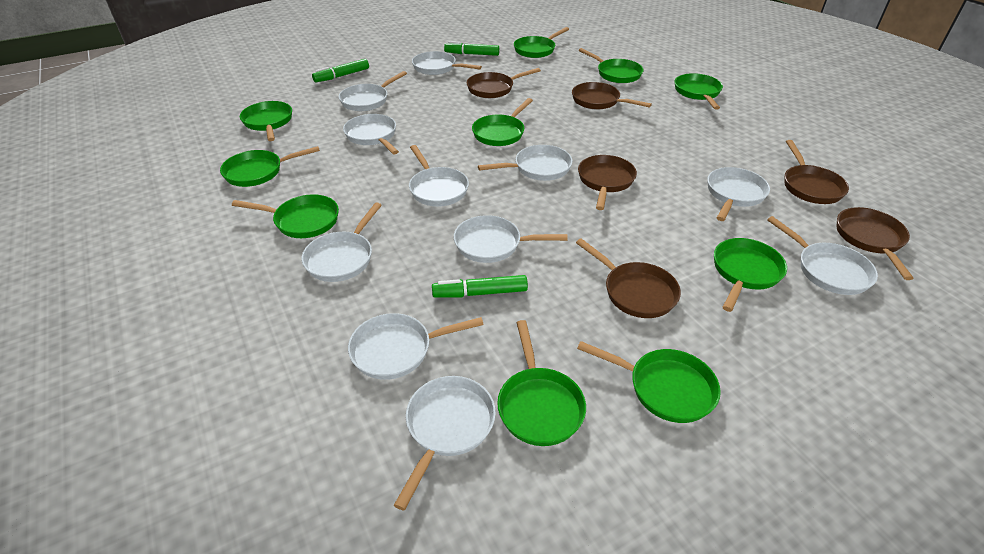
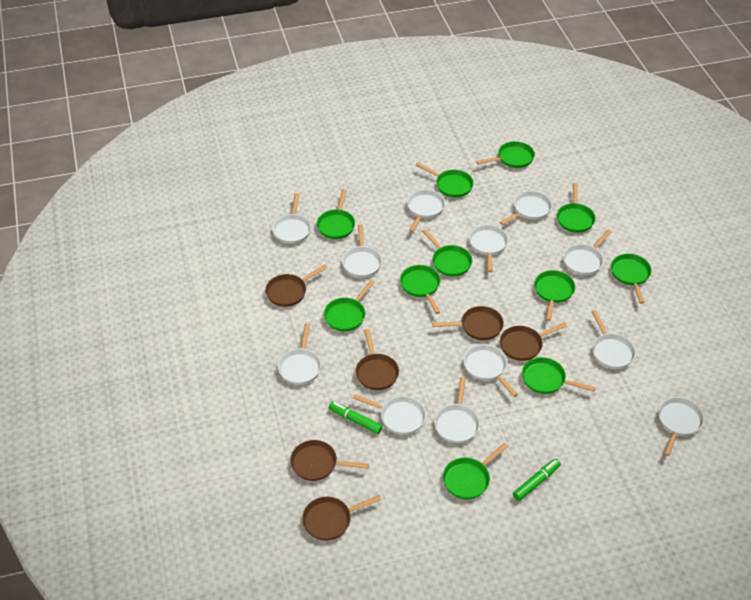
green marker: [312,59,369,82] [432,275,528,298] [444,41,499,56] = 3 -> [329,401,383,434] [513,459,561,501] = 2
green pan: [220,146,320,187] [232,194,339,238] [240,101,292,141] [472,98,533,146] [497,320,586,446] [514,27,569,58] [577,341,721,423] [579,48,644,83] [675,73,723,110] [714,238,787,312] = 10 -> [316,189,355,239] [324,280,375,331] [400,265,440,314] [416,163,474,198] [422,229,472,277] [443,443,508,499] [476,141,535,168] [522,357,596,394] [534,270,575,321] [557,183,596,233] [611,254,652,304] = 11
white pan: [302,202,382,282] [339,71,407,111] [343,114,399,154] [348,313,484,380] [394,376,496,510] [409,145,469,207] [412,51,482,75] [454,215,568,263] [478,145,572,181] [707,167,770,221] [767,216,878,295] = 11 -> [272,193,311,244] [278,323,321,385] [342,224,382,278] [353,394,426,435] [407,189,445,232] [434,377,480,443] [464,344,518,397] [469,225,508,272] [500,191,552,225] [563,230,612,275] [591,310,636,369] [658,397,704,456] = 12

